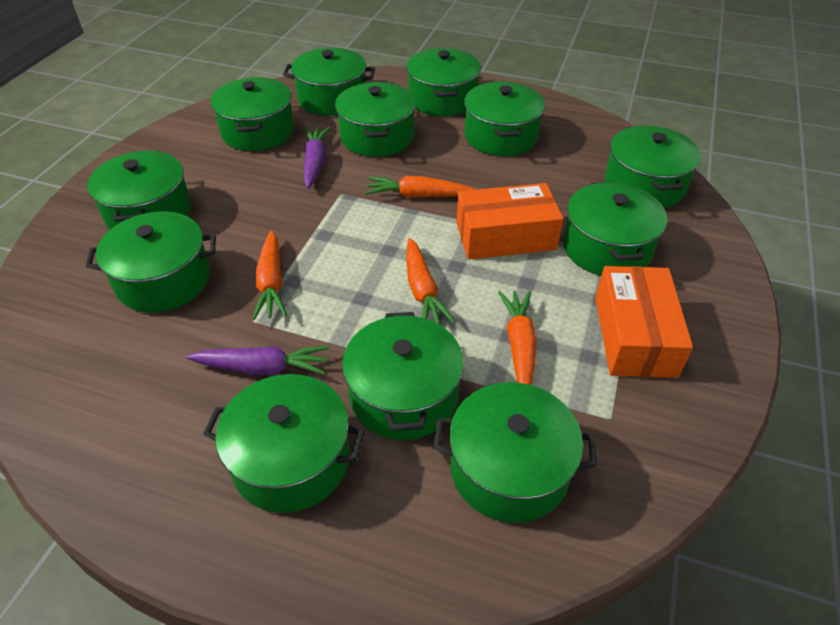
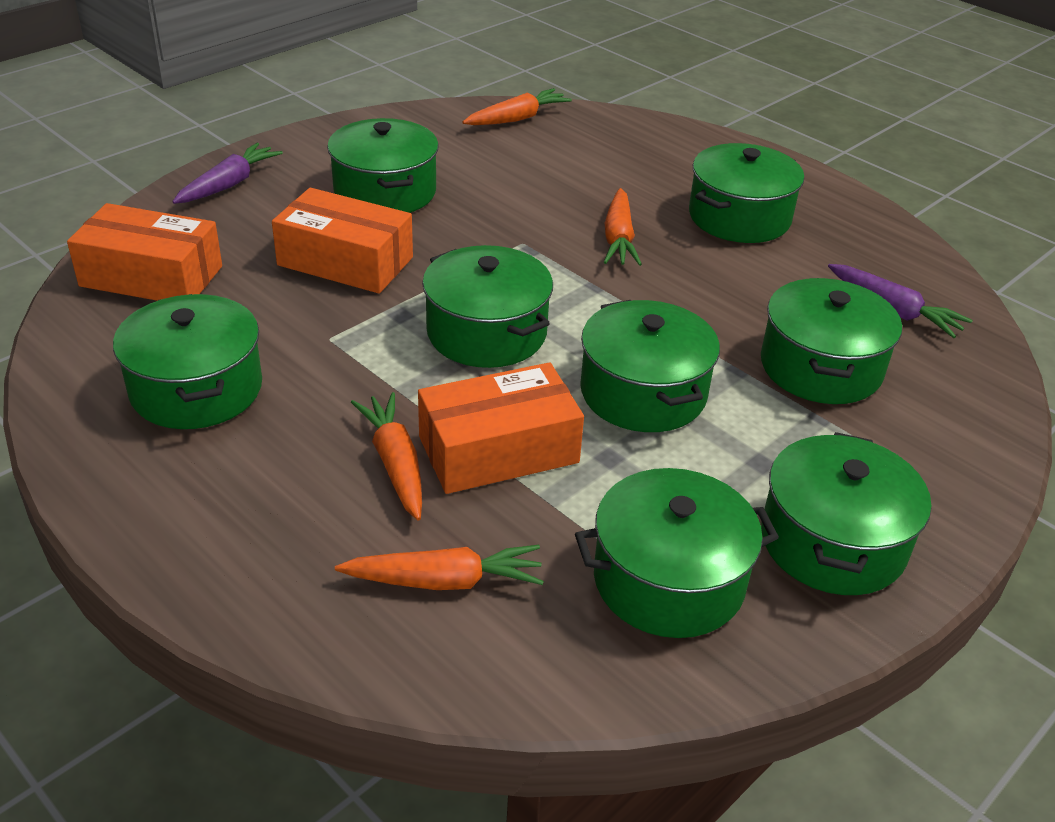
green pot: [85,211,216,313] [87,151,191,230] [203,374,365,513] [211,77,294,151] [283,48,375,116] [335,82,416,157] [342,312,464,440] [406,48,481,116] [433,382,597,523] [464,81,545,156] [563,182,667,276] [605,126,701,208] = 12 -> [113,294,262,429] [327,118,439,213] [422,245,553,368] [575,468,779,638] [580,300,720,432] [689,143,804,243] [761,278,902,404] [761,432,931,595] = 8
orange box: [457,183,563,260] [595,266,693,378] = 2 -> [67,203,222,301] [272,188,413,294] [418,362,584,494] = 3

